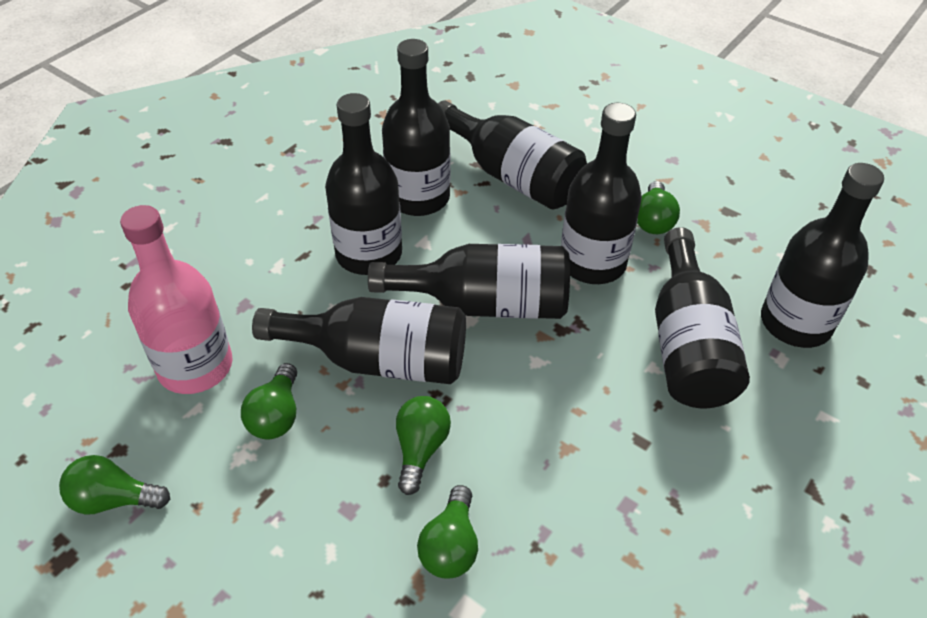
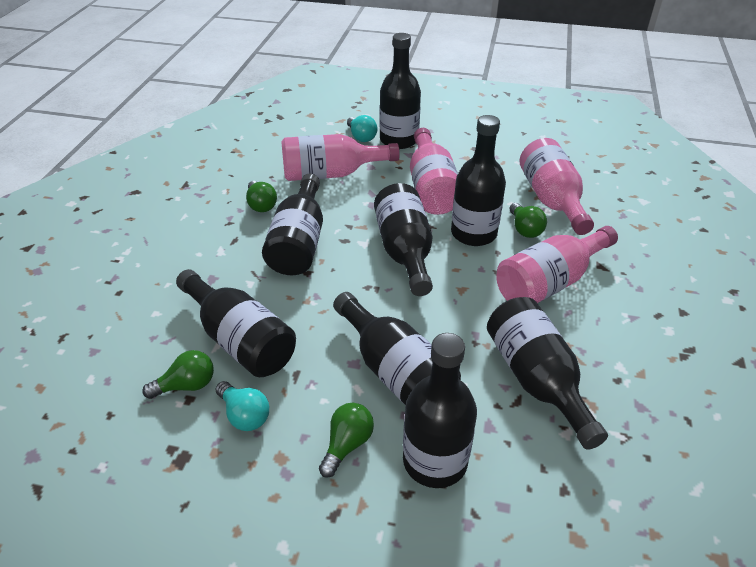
green light bulb: [59,455,170,515] [241,363,297,439] [396,396,451,495] [417,485,478,578] [637,181,680,234] = 5 -> [142,350,214,399] [246,181,277,212] [319,403,374,478] [509,203,547,238] = 4
pink bottle: [120,205,233,394] = 1 -> [281,134,400,181] [410,128,458,215] [496,226,618,303] [519,138,594,235] = 4
turquoise light bulb: none = 0 -> [215,381,269,431] [347,115,377,142] = 2

